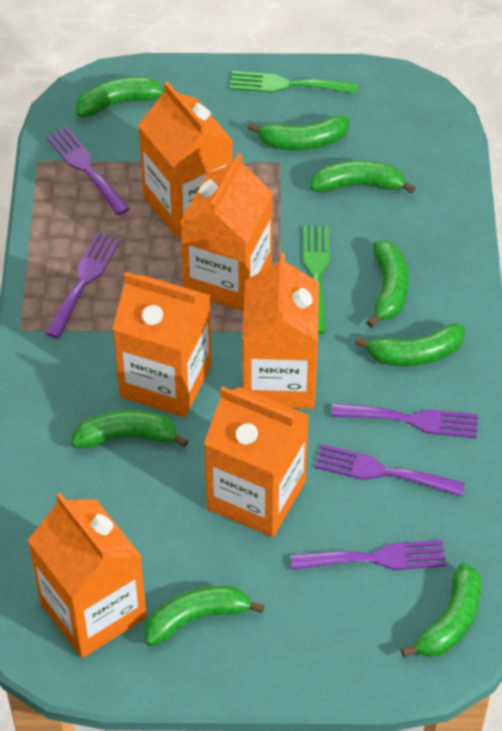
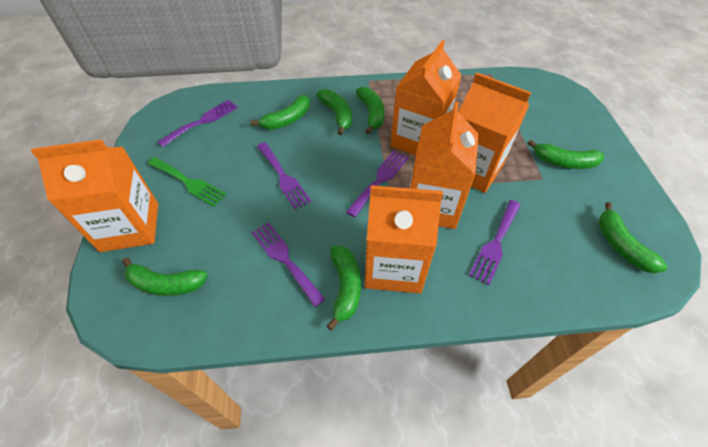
green banana: [71,410,189,449] [76,77,165,117] [144,585,265,646] [248,115,349,151] [310,160,415,194] [355,323,465,366] [366,241,409,327] [401,563,481,657] = 8 -> [122,258,208,296] [250,95,310,130] [316,89,352,135] [327,245,361,330] [356,87,384,134] [527,140,604,169] [598,202,667,273] = 7
green fork: [230,71,357,94] [303,226,329,334] = 2 -> [147,157,226,207] = 1
orange carton: [28,493,147,658] [112,272,212,417] [138,81,233,238] [180,153,273,312] [204,386,309,537] [242,253,319,409] = 6 -> [31,139,158,252] [365,185,443,294] [390,40,461,156] [410,102,479,229] [459,73,531,193] = 5

